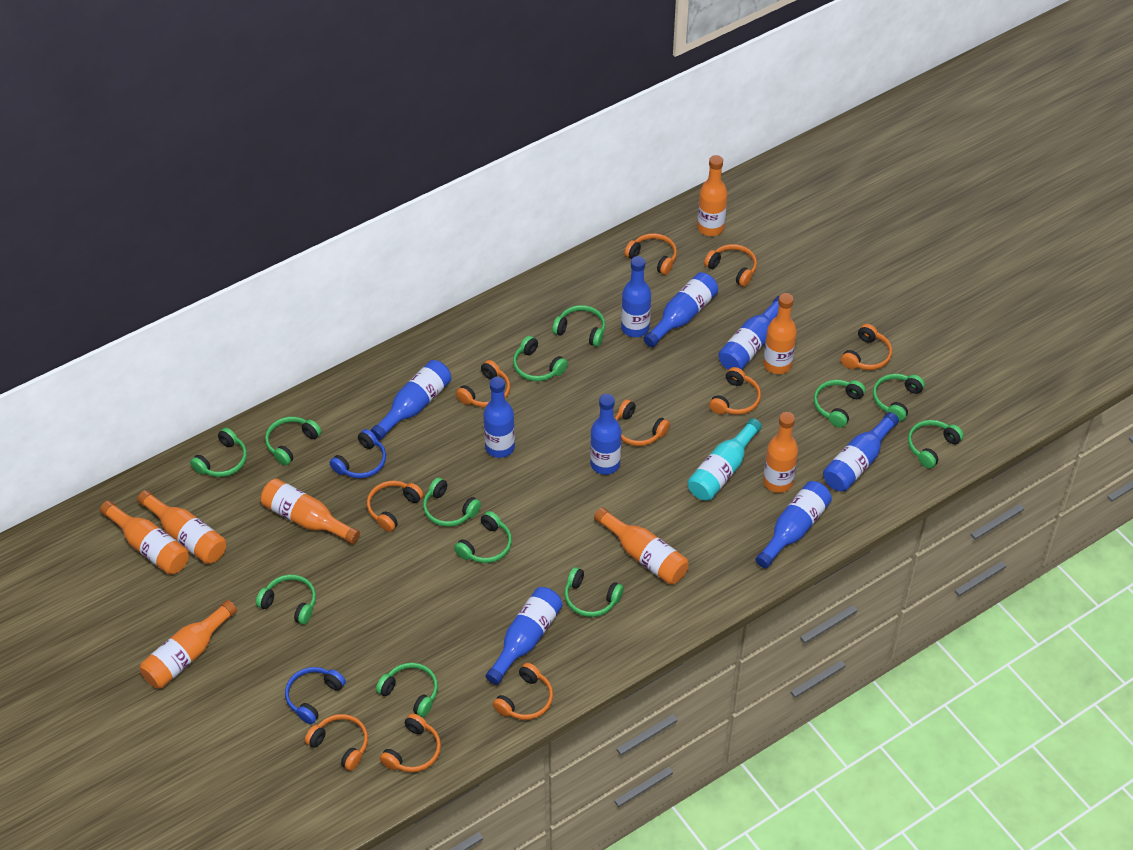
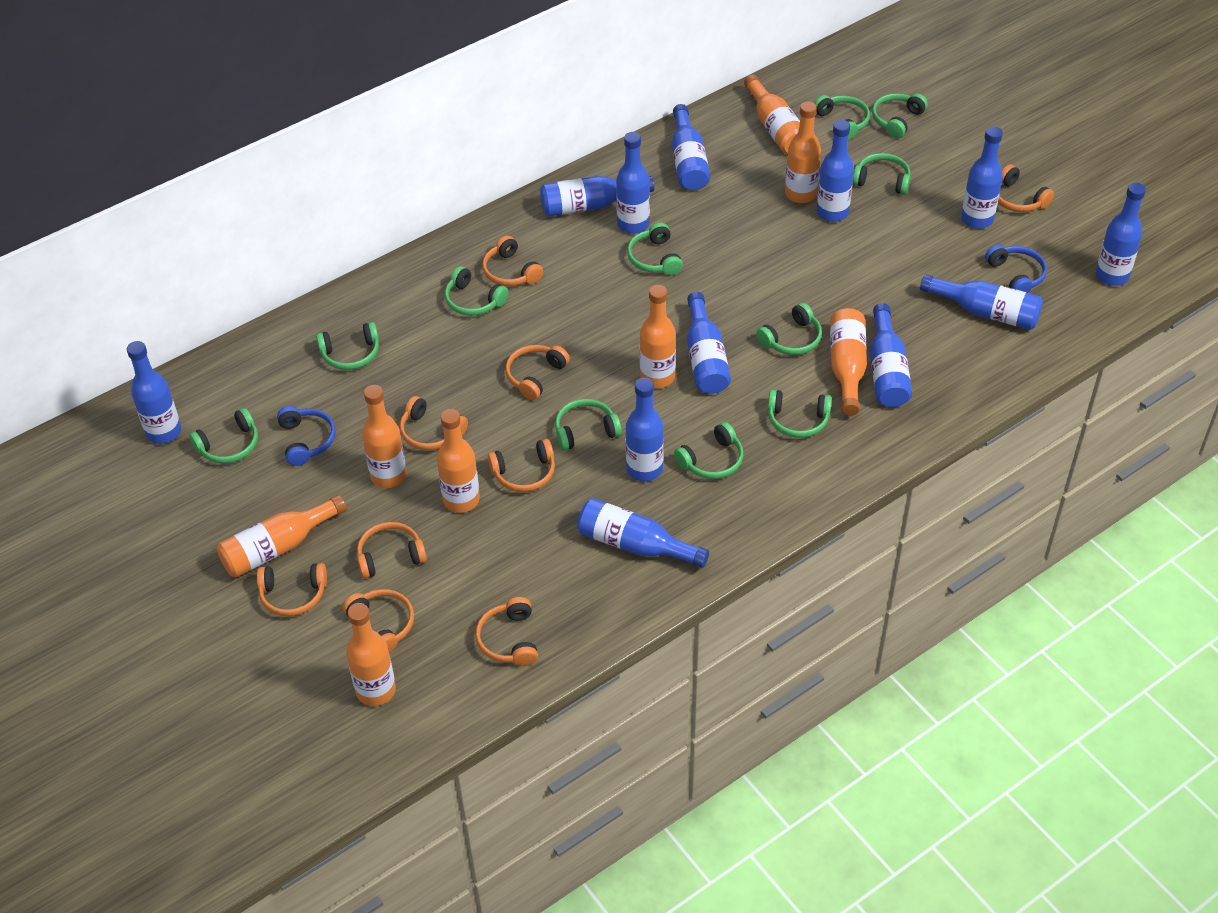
blue bottle: [370,360,451,440] [483,377,515,458] [485,587,563,685] [590,394,621,475] [621,256,651,337] [643,272,718,347] [718,296,779,370] [755,481,832,568] [823,412,899,492] = 9 -> [127,341,181,444] [540,176,654,217] [577,498,709,568] [616,132,650,234] [626,378,664,482] [672,104,710,190] [687,292,731,394] [817,120,854,222] [870,303,912,407] [920,274,1043,330] [961,126,1003,229] [1096,183,1146,286] = 12
green headphones: [190,428,247,477] [256,575,316,625] [265,417,321,466] [376,663,438,717] [423,477,481,527] [454,511,512,563] [513,336,568,381] [552,305,605,347] [564,567,624,617] [814,380,866,428] [873,374,925,421] [908,420,964,469] = 12 -> [189,408,258,463] [316,322,379,370] [445,266,509,316] [555,399,622,451] [627,223,683,275] [674,422,743,479] [756,303,822,355] [768,390,832,438] [814,95,870,140] [853,153,911,195] [872,93,928,138] = 11
orange headphones: [305,714,368,771] [367,481,424,532] [380,713,441,772] [456,360,510,407] [493,663,553,720] [615,399,670,446] [624,233,677,275] [704,244,757,287] [709,367,761,415] [841,324,892,370] = 10 -> [257,563,327,616] [343,589,414,653] [357,522,427,579] [400,396,468,450] [475,597,538,666] [482,236,544,286] [488,439,555,492] [505,345,570,400] [998,164,1054,212] = 9
turquoise bottle: [688,418,762,501] = 1 -> none = 0

